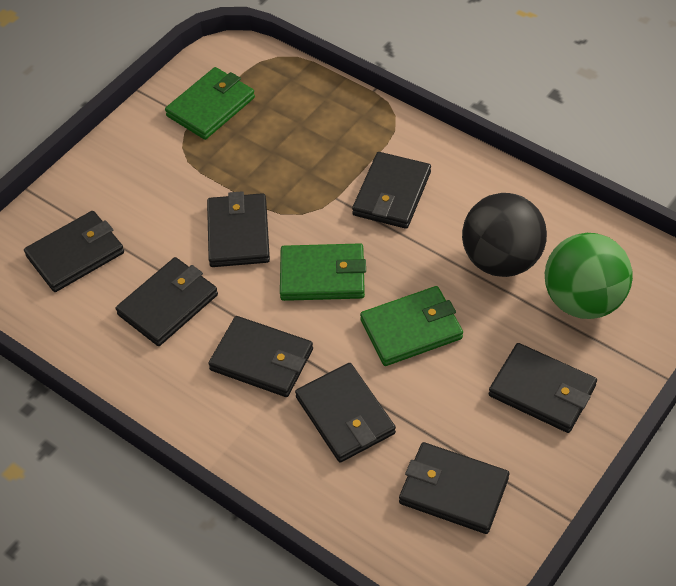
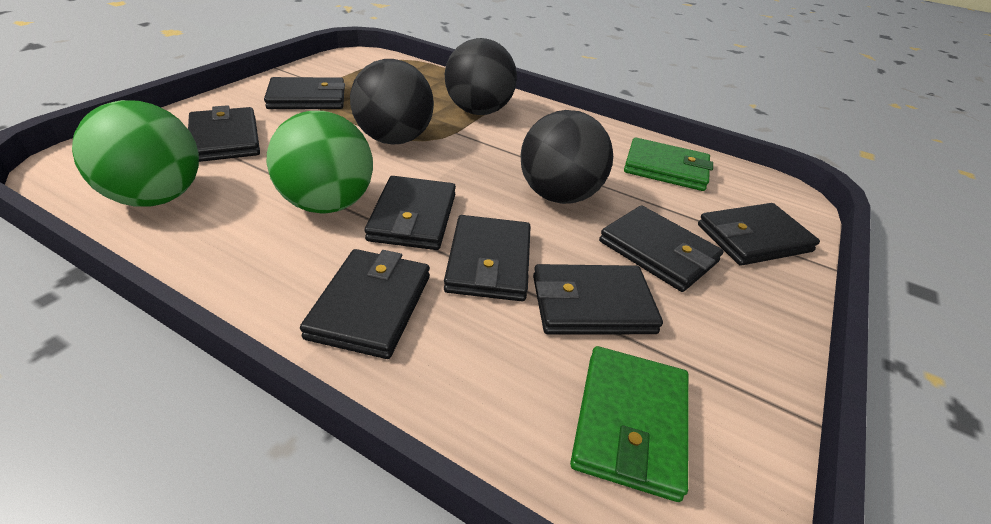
black ball: [462,193,547,277] = 1 -> [350,59,434,144] [445,38,517,115] [520,110,613,204] = 3
green ball: [545,233,633,319] = 1 -> [72,100,199,207] [267,111,373,214] = 2
green wallet: [165,67,255,140] [280,243,366,301] [360,286,463,366] = 3 -> [570,346,689,502] [624,137,713,191] = 2

